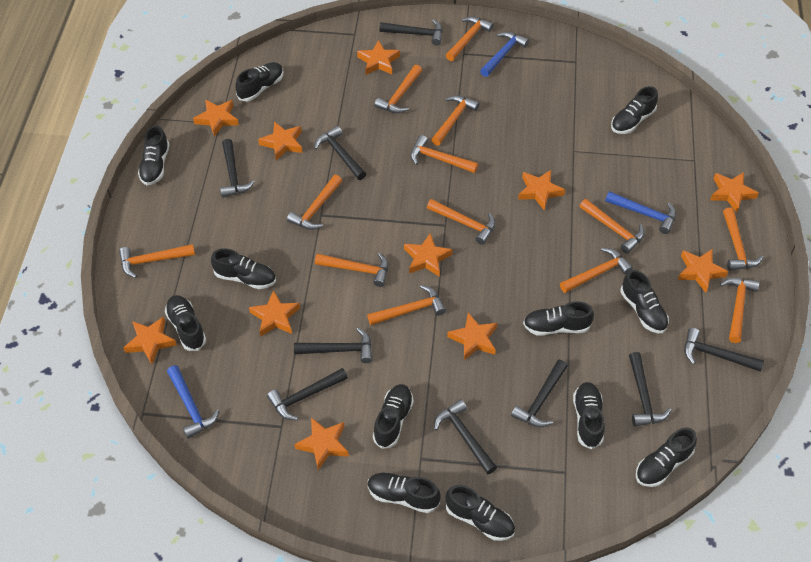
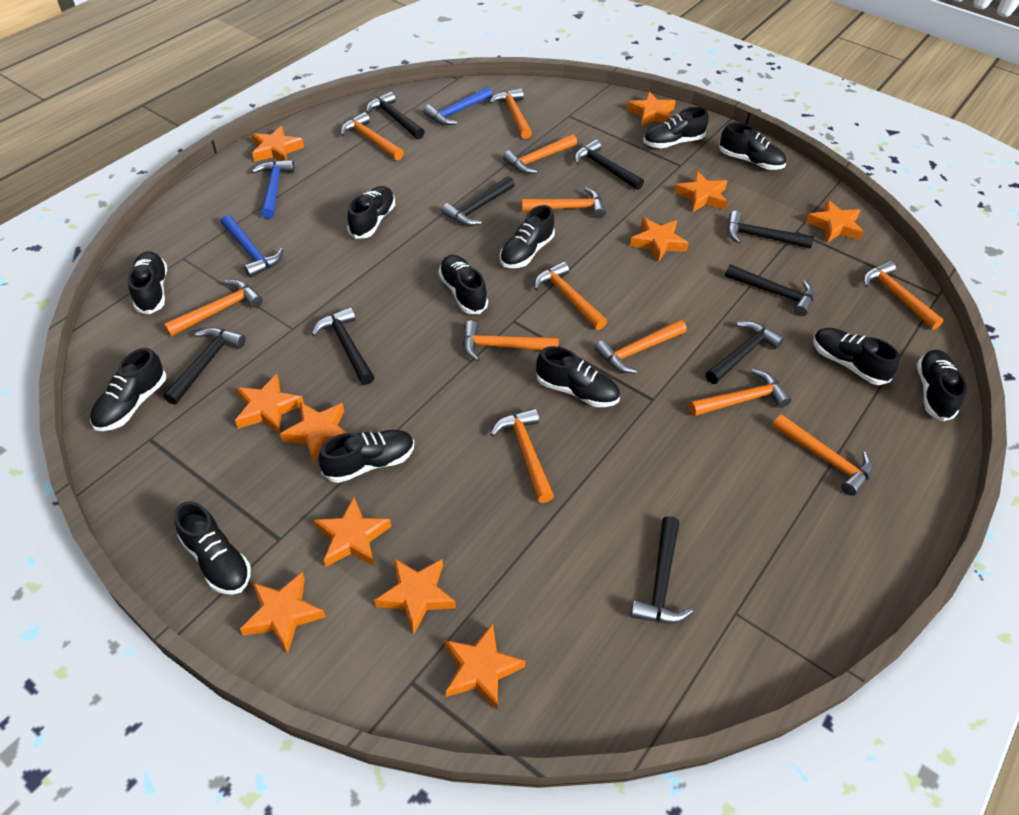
orange hammer: [119,244,195,278] [287,175,342,230] [315,253,388,287] [367,285,446,325] [374,65,422,113] [411,135,478,173] [427,199,496,245] [431,95,479,146] [446,16,494,61] [560,248,633,293] [579,199,645,253] [720,278,760,343] [723,208,763,271] = 13 -> [164,280,263,336] [341,112,404,160] [463,321,559,361] [489,88,532,139] [491,408,554,503] [503,134,577,174] [521,187,606,218] [534,261,607,330] [595,319,687,373] [689,369,792,416] [772,414,873,496] [863,261,944,330] = 12

